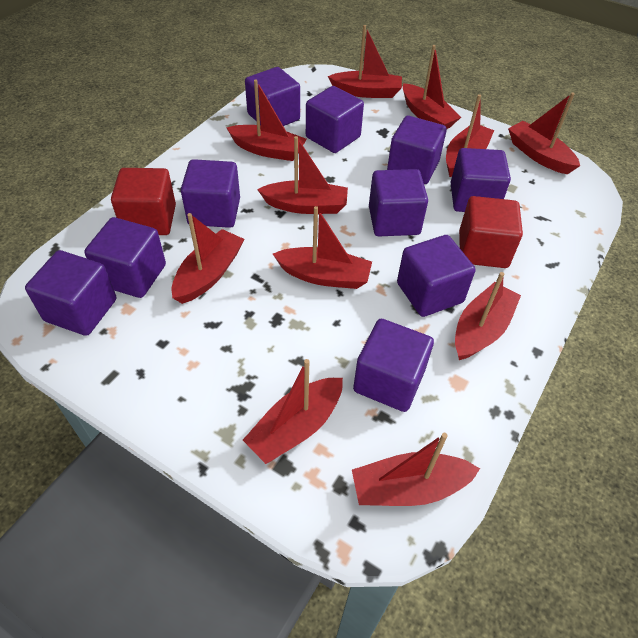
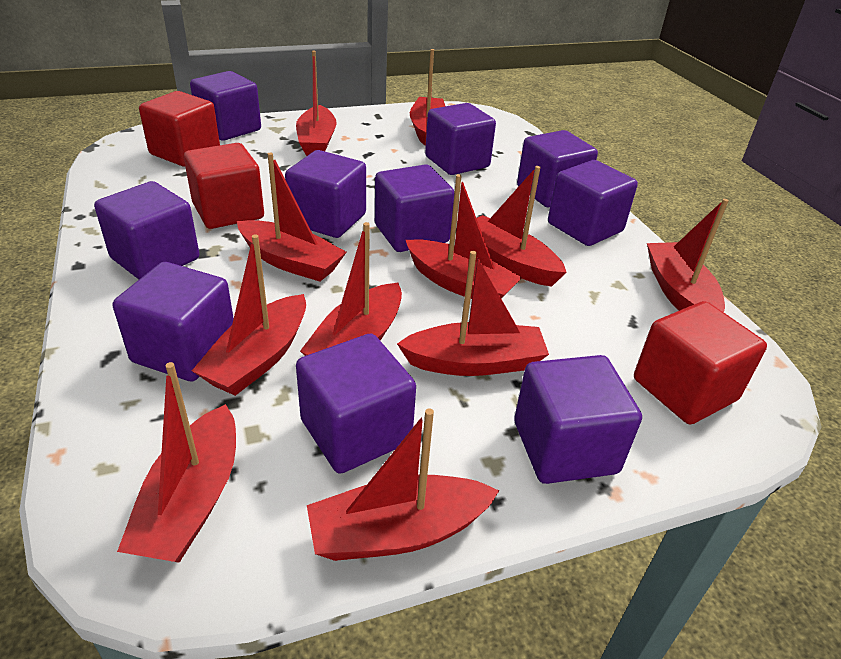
red cube: [111,168,176,235] [459,196,523,268] = 2 -> [139,91,220,166] [184,143,264,229] [634,301,767,424] = 3

